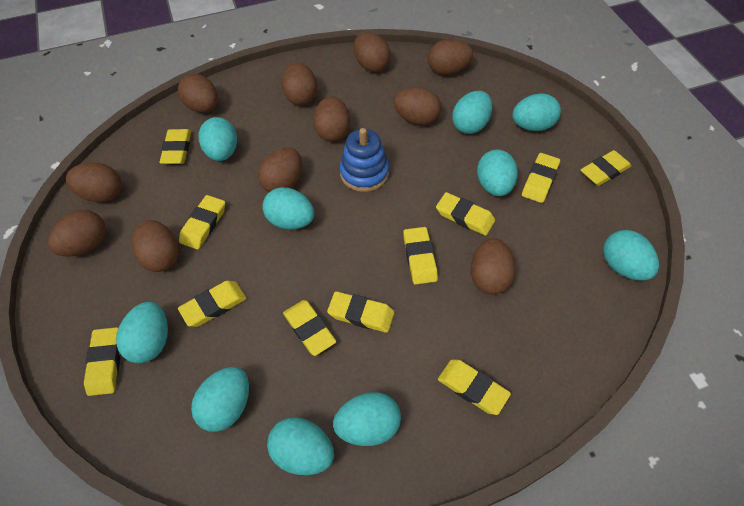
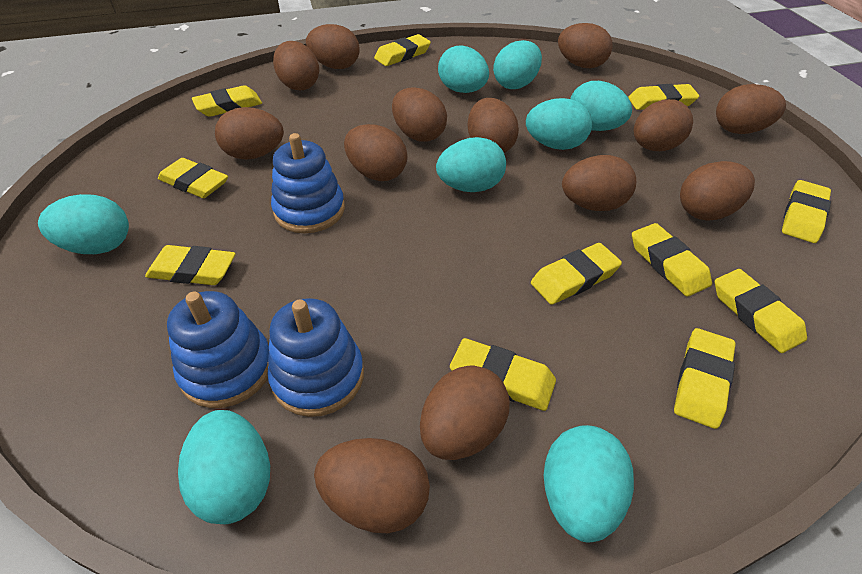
blue stacking toy: [339,128,389,192] = 1 -> [167,291,269,408] [267,298,364,417] [271,133,345,233] = 3
brown egg: [48,210,106,257] [66,162,121,203] [132,220,179,272] [178,74,218,113] [258,148,302,192] [282,62,317,105] [313,96,350,142] [354,32,391,72] [393,87,441,125] [428,39,473,75] [471,238,516,295] = 11 -> [215,107,284,160] [273,41,319,91] [306,24,360,69] [314,438,430,533] [344,124,408,181] [392,87,447,142] [420,365,510,460] [468,98,519,153] [558,23,613,68] [562,155,636,211] [633,99,693,151] [680,161,755,220] [716,84,786,134] = 13
turquoise egg: [116,302,168,363] [191,367,249,432] [198,117,237,161] [262,187,314,230] [267,417,334,475] [333,392,401,446] [452,91,492,134] [477,150,518,196] [512,93,561,131] [603,230,659,281] = 10 -> [38,194,129,254] [178,410,270,524] [436,137,506,192] [438,46,489,93] [493,40,542,89] [526,98,592,150] [544,425,634,542] [570,81,632,131] = 8

